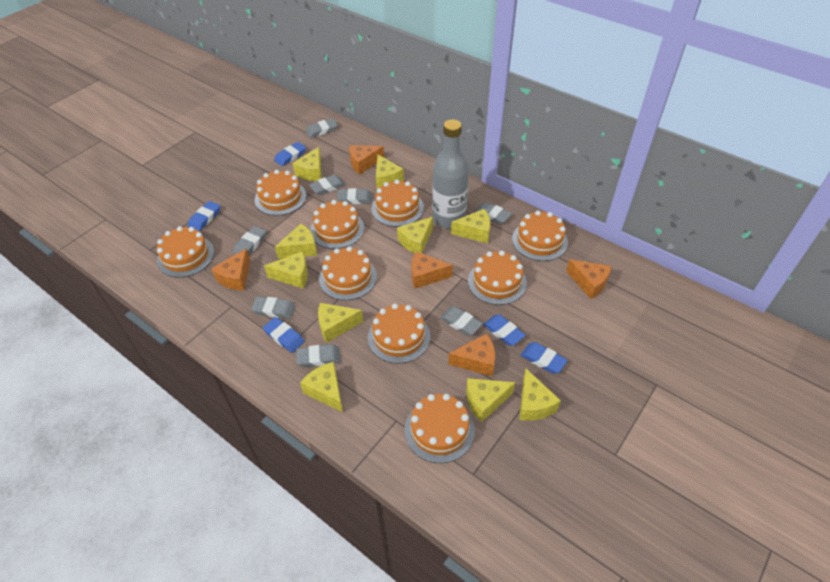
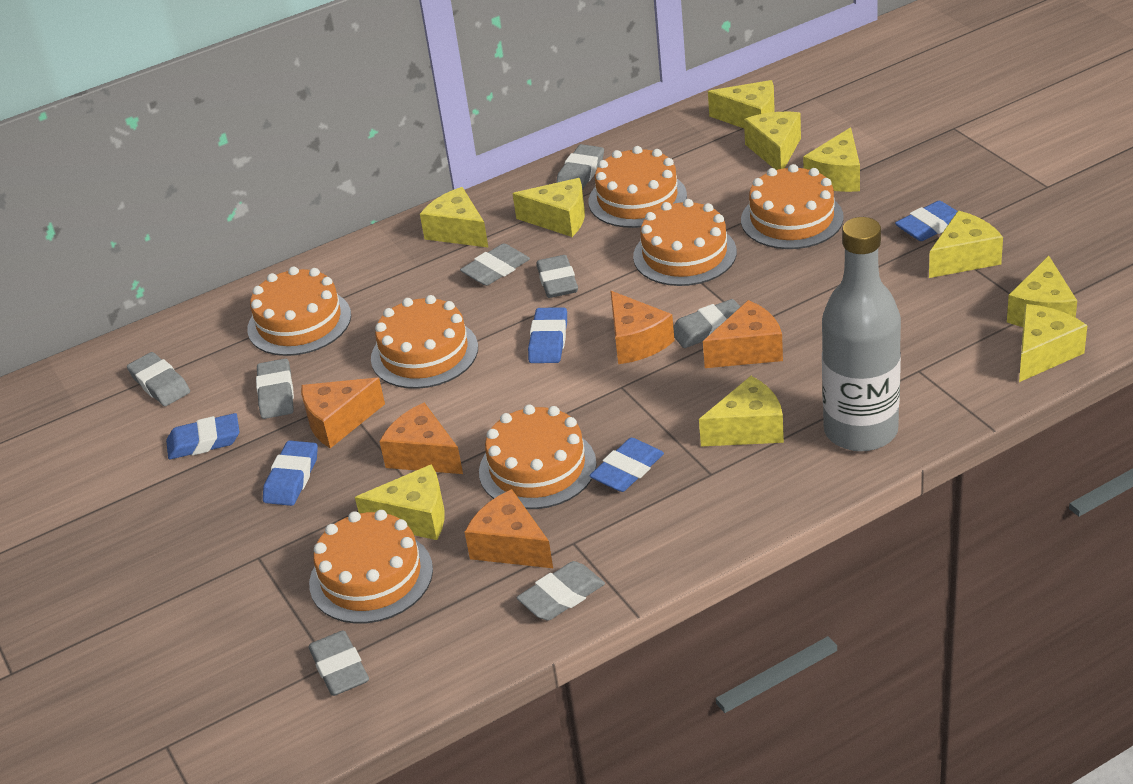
orange cake: [157,226,214,278] [255,170,306,216] [310,200,364,249] [319,246,377,300] [368,304,430,364] [371,179,424,227] [405,394,475,463] [468,251,527,305] [512,211,568,261] = 9 -> [247,266,351,356] [309,510,433,624] [371,295,478,389] [479,404,596,509] [589,146,687,228] [633,199,737,286] [741,164,844,249] = 7

